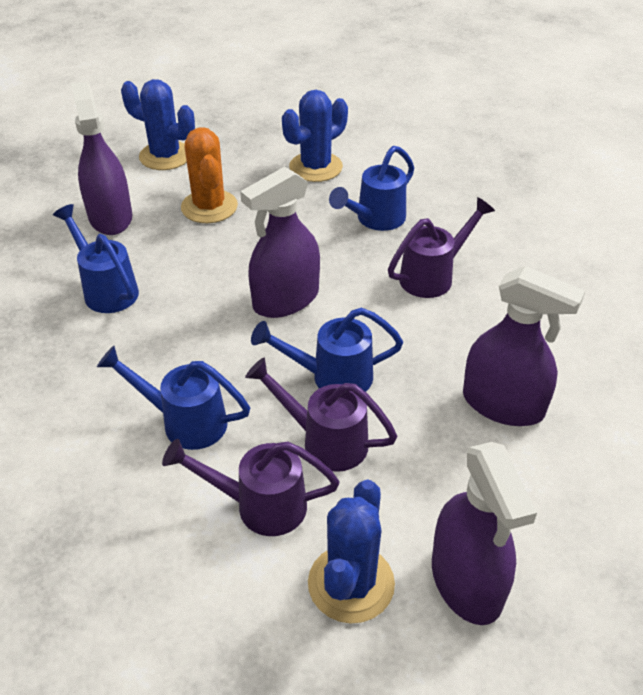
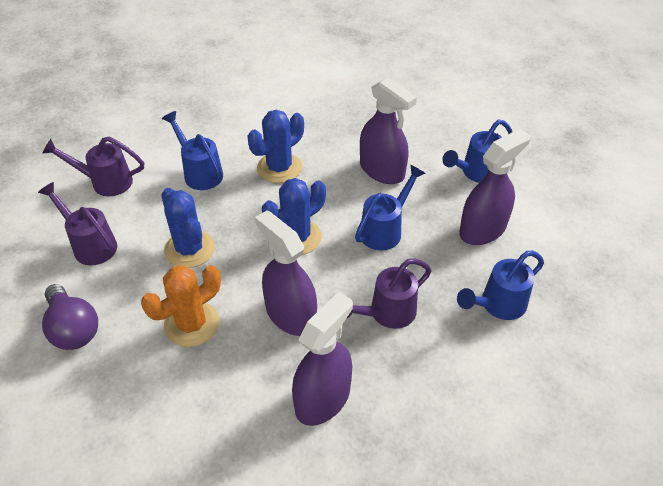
purple light bulb: none = 0 -> [42,284,98,350] = 1

